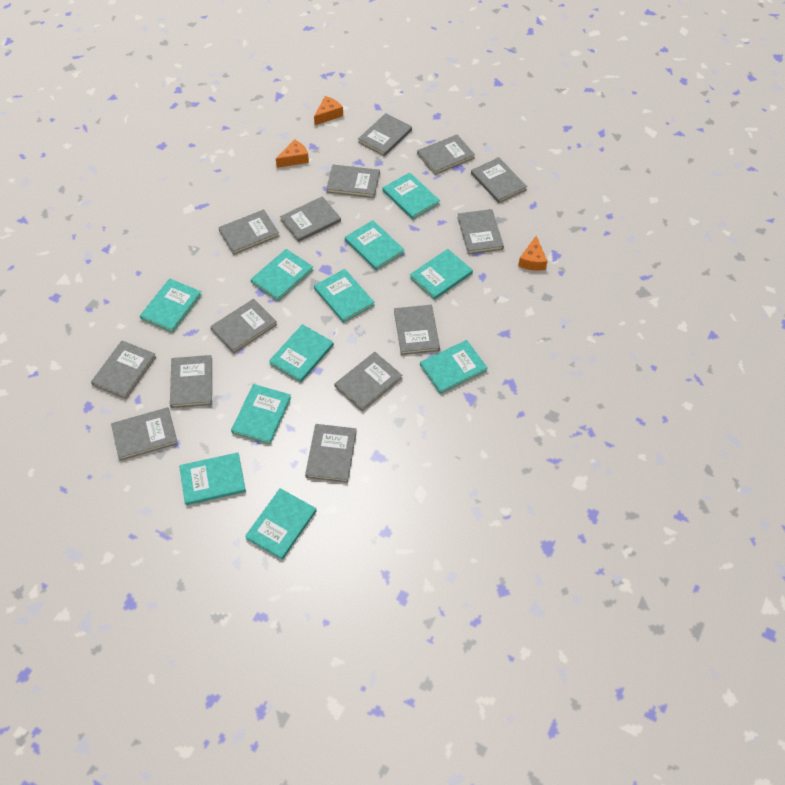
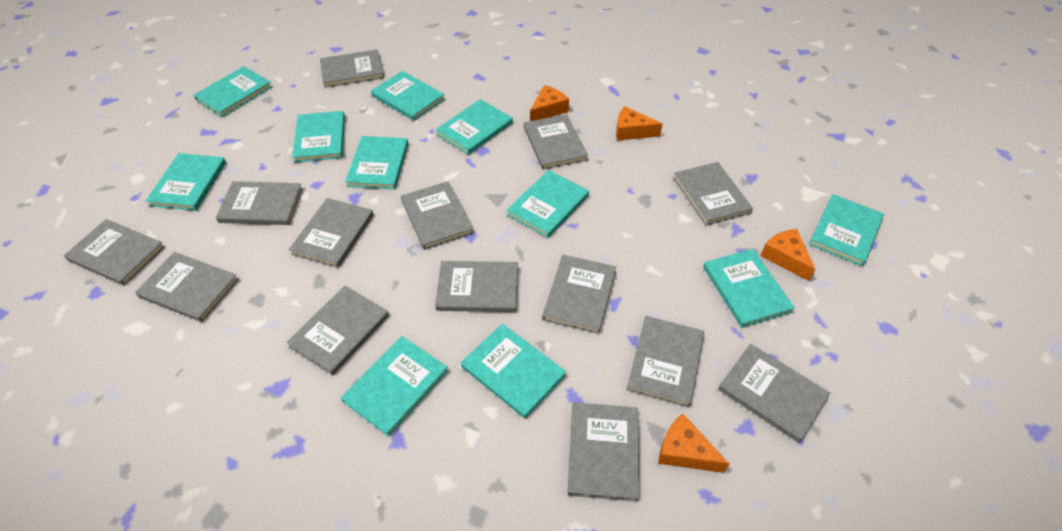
orange cheese: [276,139,309,168] [314,96,343,125] [518,236,548,271] = 3 -> [530,85,569,121] [616,107,662,141] [658,413,729,473] [760,229,816,281] = 4

